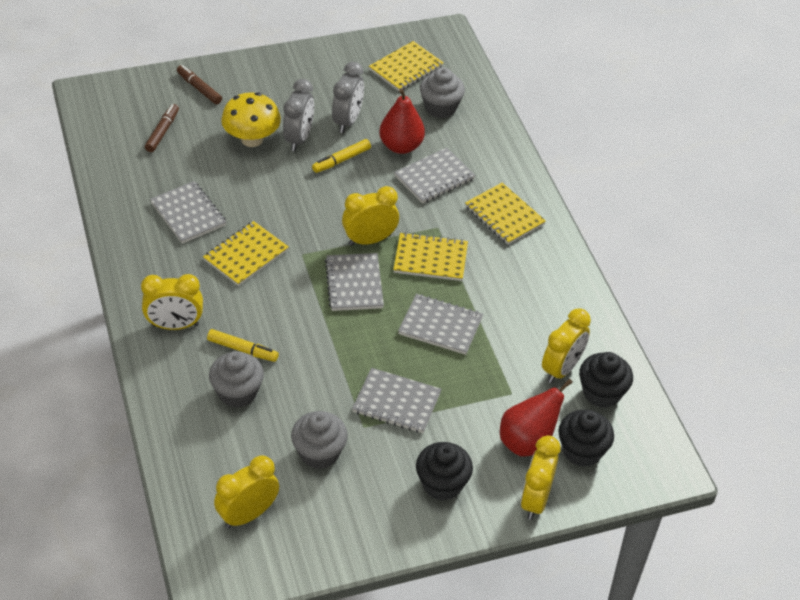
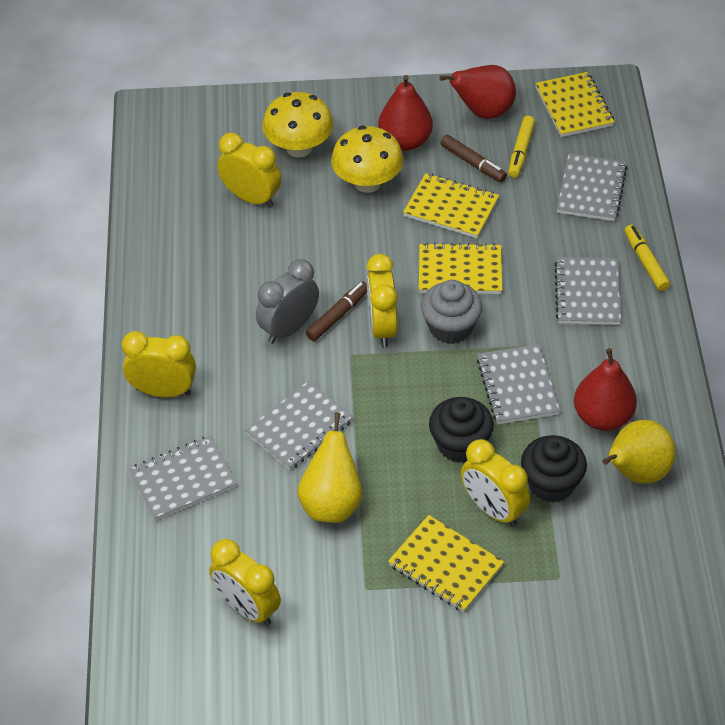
black cupcake: [416,442,473,501] [558,410,614,467] [579,352,633,408] = 3 -> [429,397,494,463] [521,435,587,503] = 2
grey clock: [283,79,314,151] [332,62,364,133] = 2 -> [256,259,319,344] = 1
grey cupcake: [209,351,264,408] [291,411,348,469] [420,67,465,118] = 3 -> [421,280,482,344] = 1
red pear: [379,89,425,154] [500,379,573,456] = 2 -> [378,75,433,151] [440,65,516,119] [574,348,637,431] = 3
yellow mushroom: [221,92,281,147] = 1 -> [262,92,333,158] [331,126,404,193] = 2
yellow pear: none = 0 -> [298,412,362,523] [602,420,676,484] = 2

